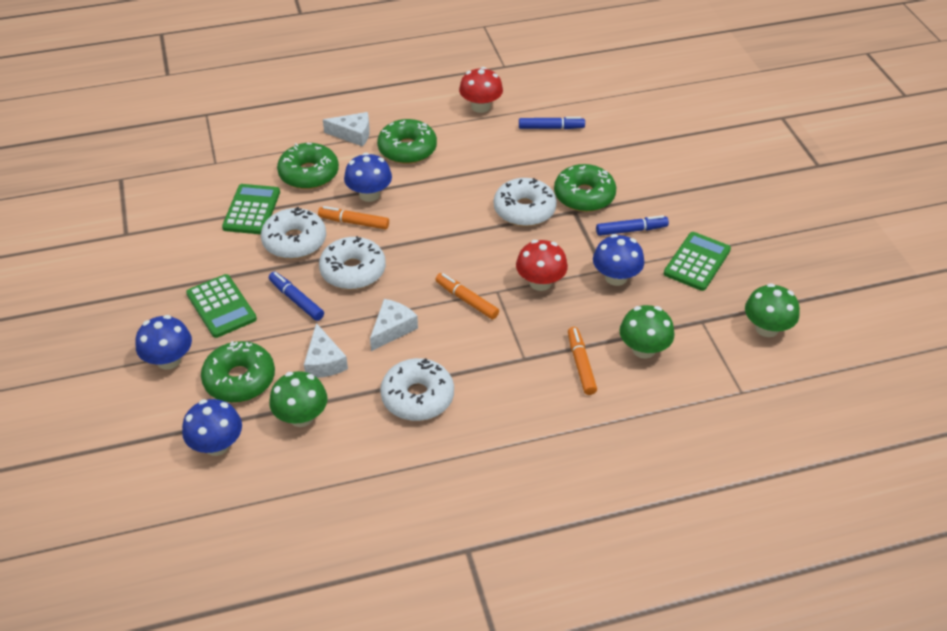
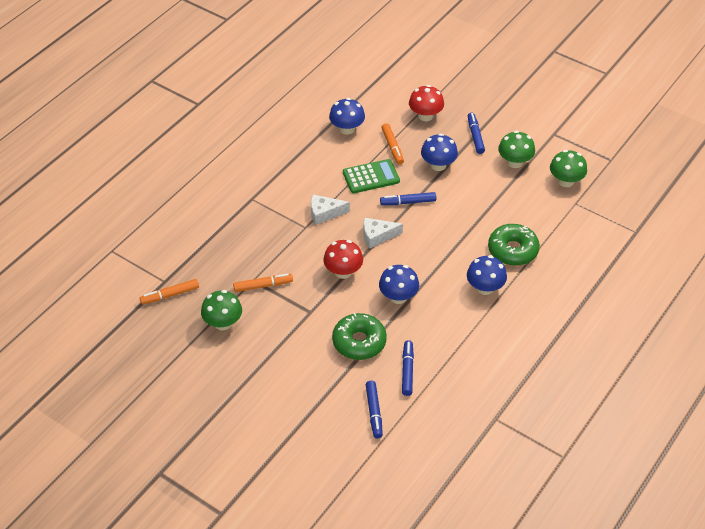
blue marker: [269,272,324,321] [519,117,585,129] [596,215,669,236] = 3 -> [366,381,383,438] [380,192,436,205] [402,340,414,396] [468,113,485,154] = 4
green calculator: [186,274,257,338] [222,184,280,234] [664,232,731,291] = 3 -> [343,159,400,193] = 1
green donut: [201,341,275,403] [277,143,339,189] [377,119,437,164] [554,164,616,212] = 4 -> [332,313,387,360] [488,224,540,266] = 2
white cheese: [304,323,348,378] [323,112,370,147] [370,299,418,351] = 3 -> [311,195,350,225] [363,218,403,249] = 2
white donut: [261,207,326,259] [319,236,386,290] [380,358,454,421] [494,178,557,227] = 4 -> none = 0

